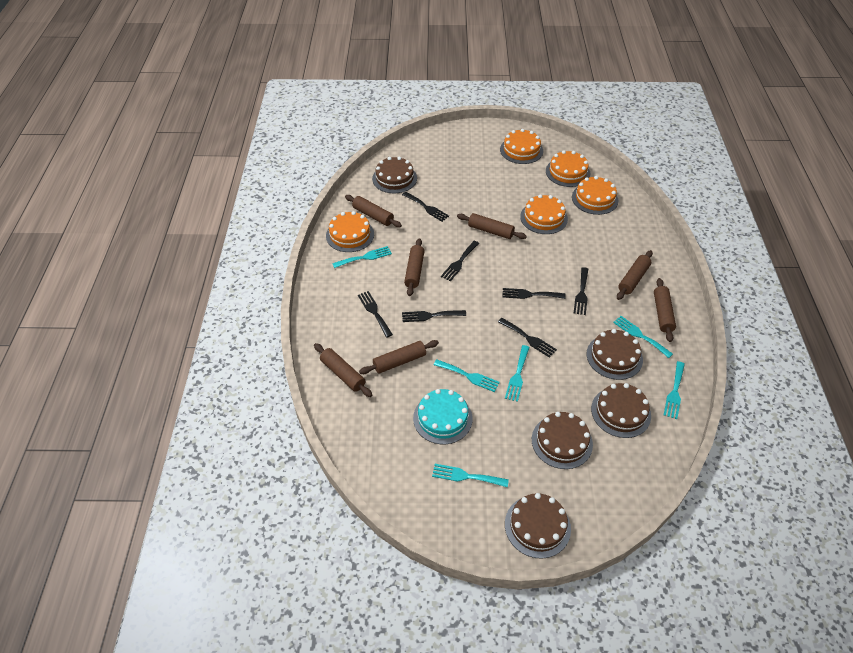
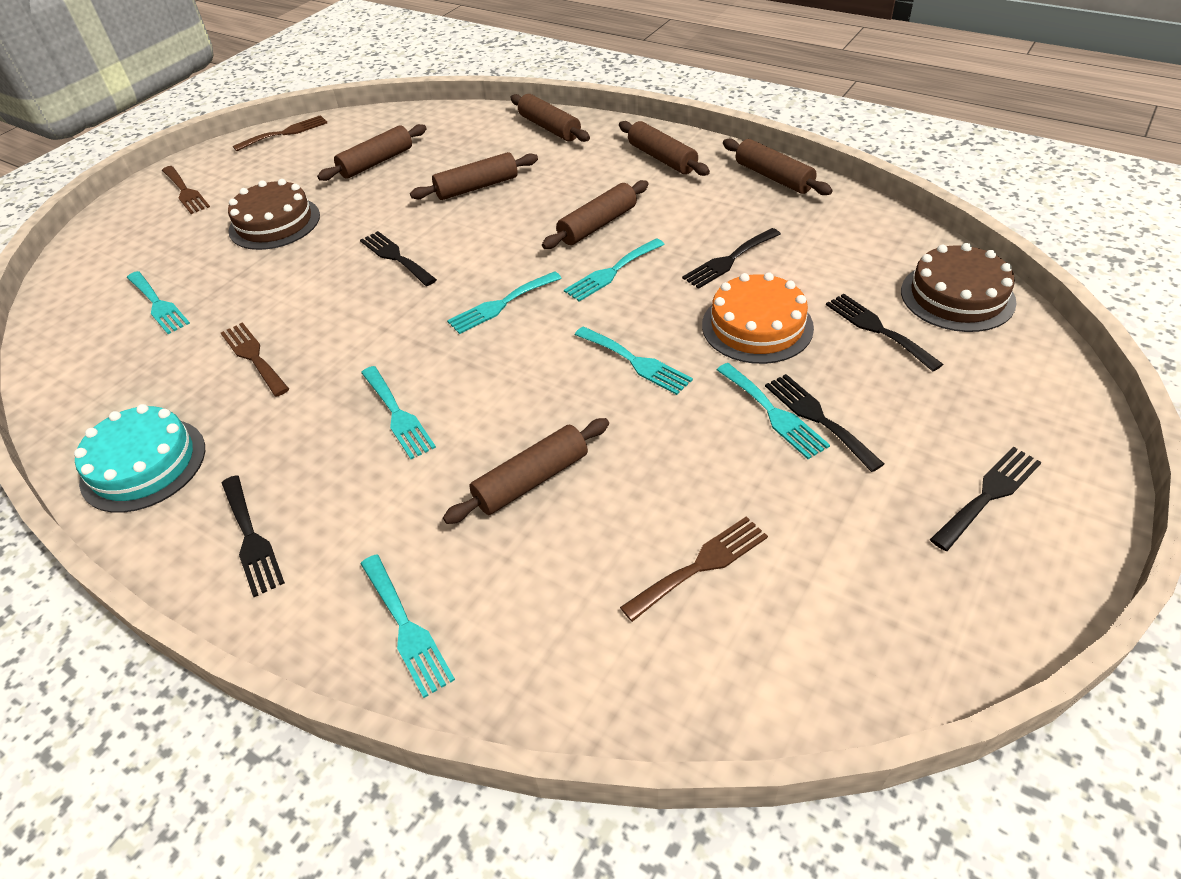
black fork: [358,291,393,338] [402,192,449,222] [402,310,466,322] [441,241,479,281] [498,318,557,358] [503,288,566,299] [574,267,588,315] = 7 -> [222,475,285,597] [360,231,437,286] [682,228,781,289] [765,374,884,472] [826,294,943,372] [930,447,1042,551] = 6
brown cake: [372,157,417,193] [505,493,571,559] [532,412,593,469] [586,329,643,380] [591,383,651,438] = 5 -> [228,179,320,250] [901,243,1017,332] = 2
brown fork: none = 0 -> [162,166,210,214] [221,322,289,397] [233,115,327,152] [620,516,768,622] = 4
orange cake: [326,211,374,252] [500,129,543,164] [520,194,568,234] [546,150,590,187] [572,176,618,215] = 5 -> [702,272,814,364] = 1
turquoise fork: [332,246,392,268] [432,464,509,487] [433,359,500,392] [505,345,530,402] [613,316,673,358] [664,361,685,419] = 6 -> [127,271,190,334] [361,366,436,459] [361,554,455,698] [447,271,562,334] [564,238,665,302] [574,326,693,395] [717,363,830,459] = 7

